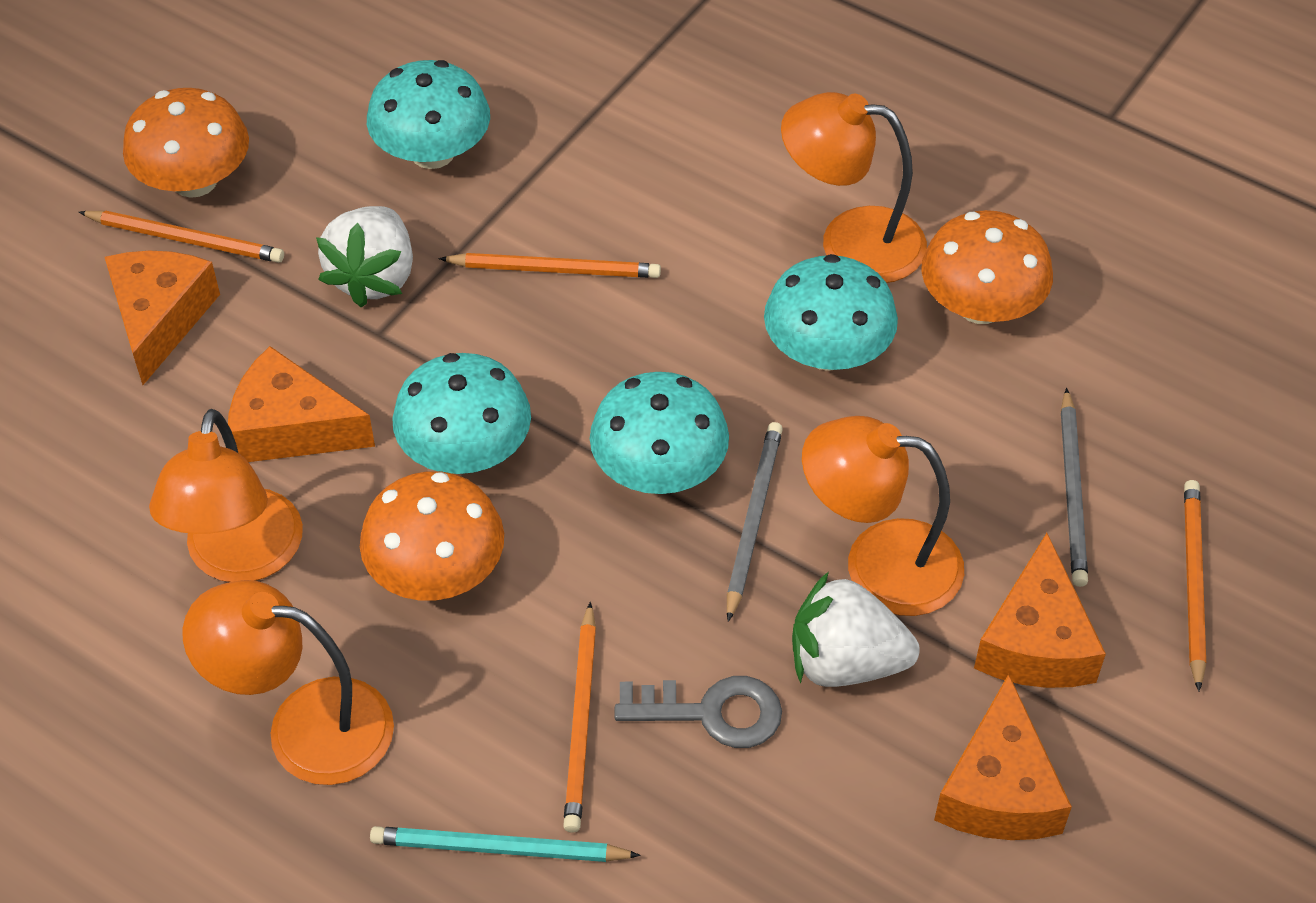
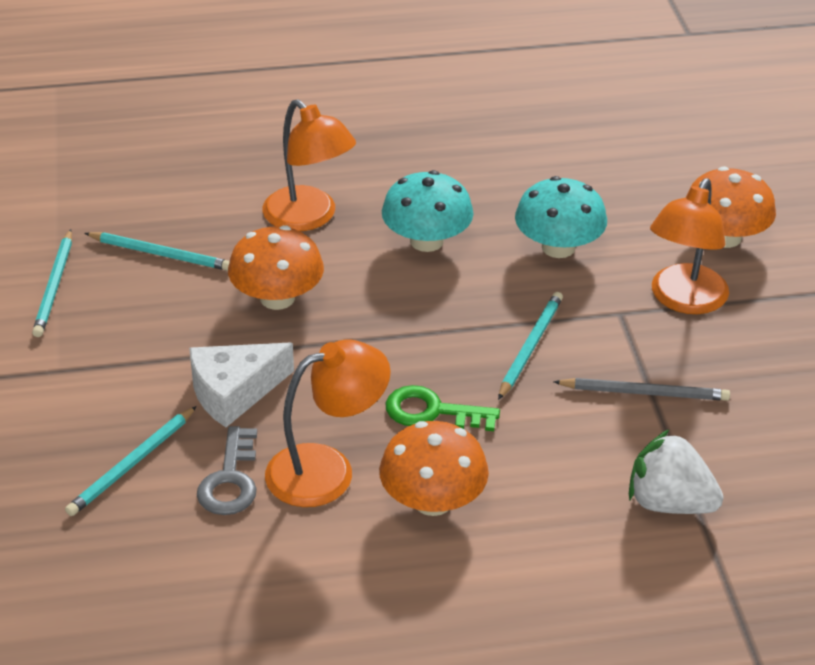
green key: none = 0 -> [386,385,500,431] = 1
grey pencil: [727,422,783,622] [1061,388,1088,587] = 2 -> [553,378,730,401] = 1
orange cheese: [105,251,220,385] [228,346,375,462] [934,674,1072,840] [974,533,1106,688] = 4 -> none = 0
orange lamp: [149,409,303,582] [183,580,394,785] [781,92,927,283] [802,416,964,616] = 4 -> [262,99,356,231] [265,339,391,507] [650,178,729,314] = 3
orange pencil: [79,211,284,263] [439,253,661,278] [563,602,596,833] [1184,480,1206,691] = 4 -> none = 0
turquoise mushroom: [367,60,490,169] [392,353,531,474] [590,372,729,494] [764,254,898,371] = 4 -> [382,170,474,252] [515,176,607,258] = 2
turquoise pencil: [370,826,640,862] = 1 -> [32,229,72,337] [65,406,197,516] [84,232,230,271] [498,292,563,400] = 4
white cheese: none = 0 -> [189,343,294,427] = 1
white strawberry: [316,206,413,307] [792,572,920,687] = 2 -> [629,430,724,514] = 1

